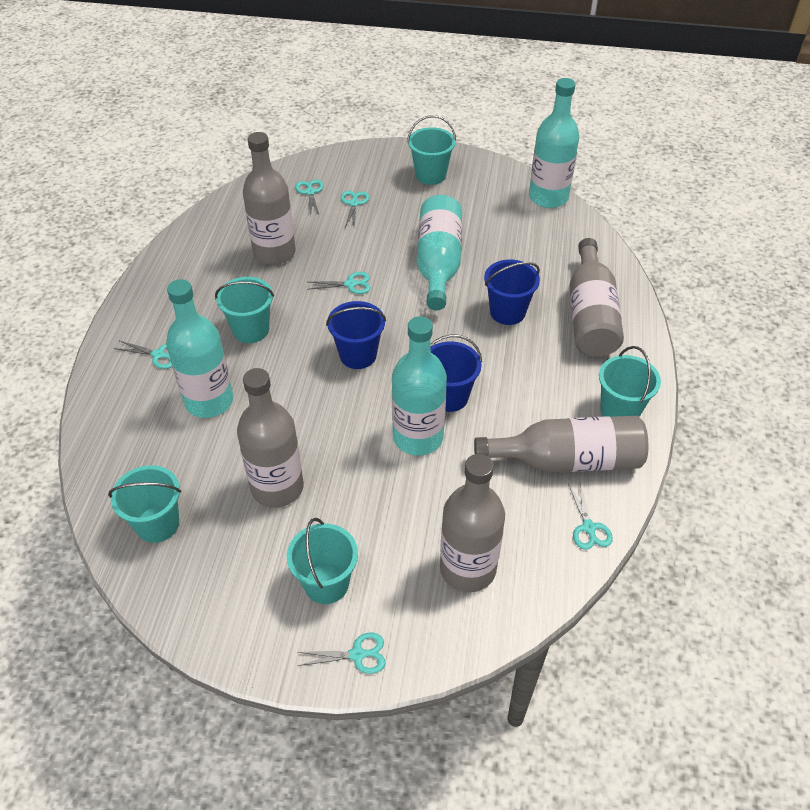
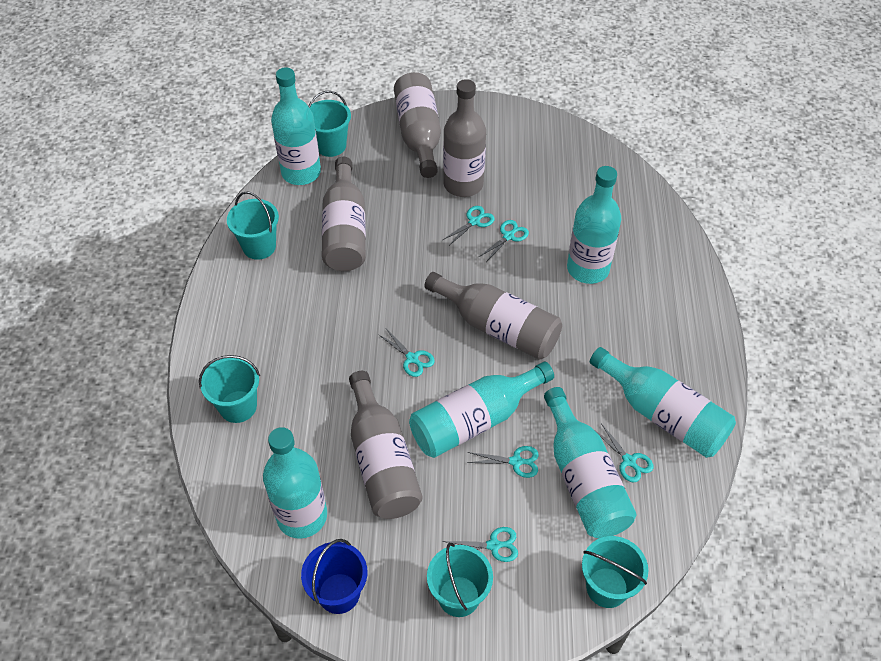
blue bucket: [326,301,386,369] [430,334,482,412] [484,260,540,325] = 3 -> [301,539,367,614] = 1
turquoise bottle: [166,279,233,418] [392,316,447,456] [417,195,462,310] [529,78,579,208] = 4 -> [263,427,327,539] [271,67,321,185] [409,362,554,458] [544,387,636,538] [567,166,621,284] [590,347,736,458] = 6

